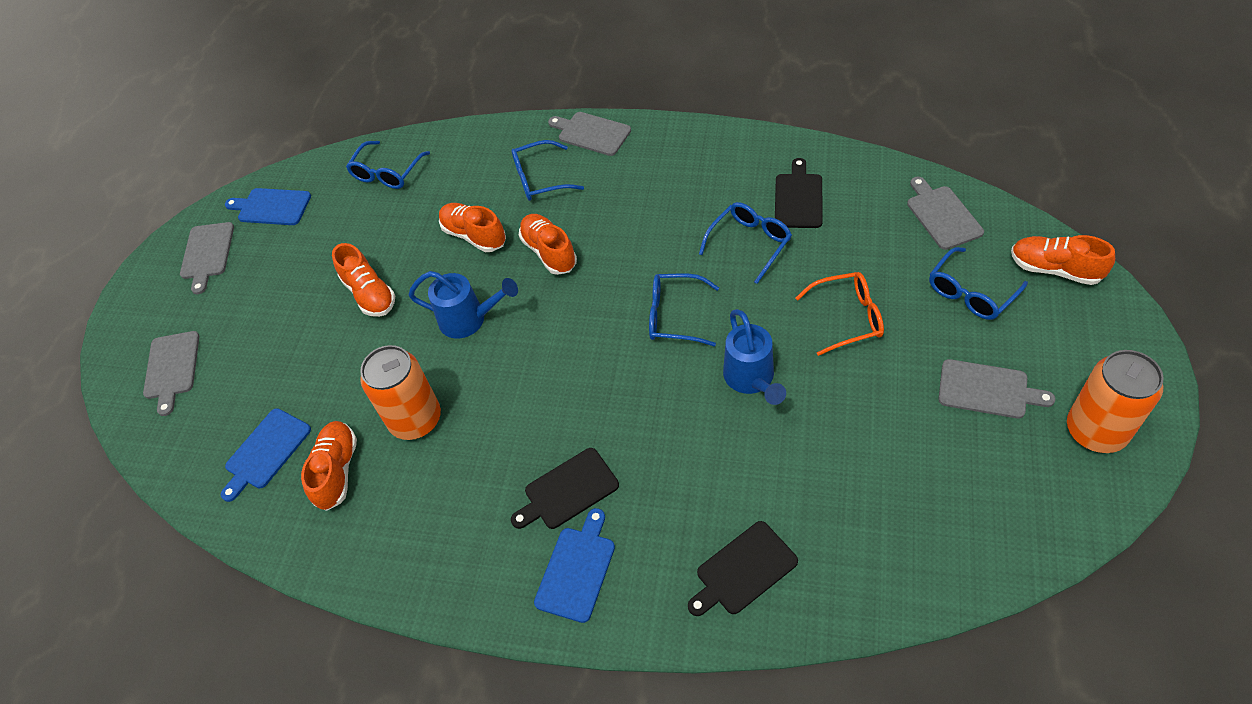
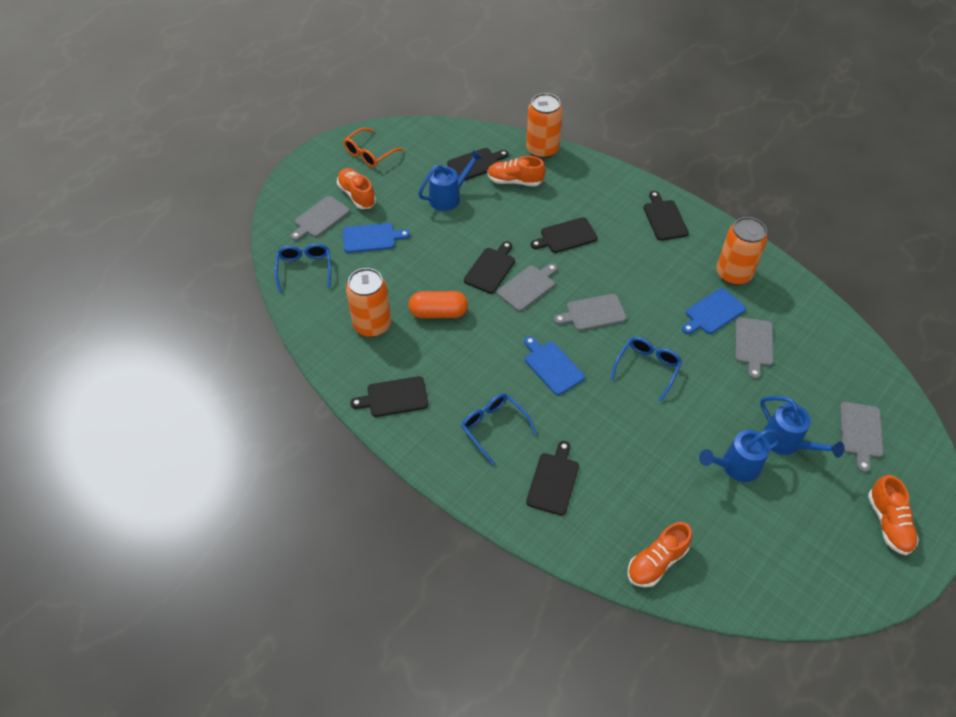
black cutting board: [511,448,619,529] [688,521,798,616] [775,158,823,228] = 3 -> [350,376,428,417] [447,148,509,181] [464,241,515,294] [526,441,579,515] [531,217,598,253] [643,191,689,241] = 6
blue glasses: [346,141,430,189] [511,140,584,201] [649,274,719,346] [699,202,792,284] [929,247,1028,320] = 5 -> [275,244,331,293] [461,393,537,465] [610,337,682,402] = 3
blue watering can: [409,271,518,339] [723,309,786,405] = 2 -> [418,150,483,211] [699,429,783,482] [760,396,845,458] = 3
orange can: [360,345,441,440] [1067,350,1164,453] = 2 -> [346,268,391,337] [526,93,563,159] [716,217,768,285] = 3
orange capsule: none = 0 -> [408,291,468,318] = 1
orange shoe: [301,421,357,511] [332,243,395,317] [439,203,506,252] [519,214,577,275] [1011,235,1115,285] = 5 -> [337,168,376,209] [487,156,546,186] [628,522,692,587] [868,475,919,555] = 4

